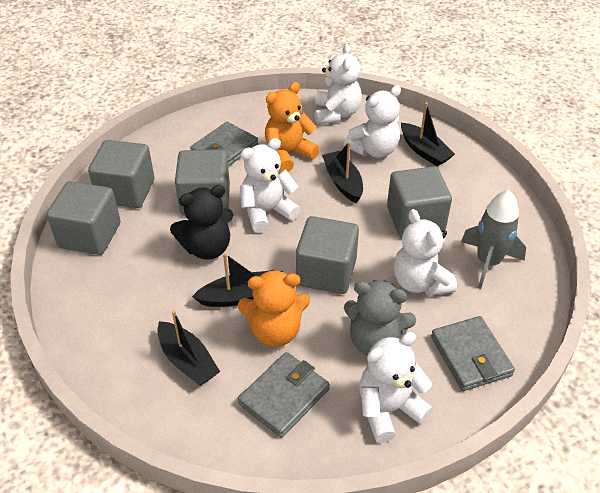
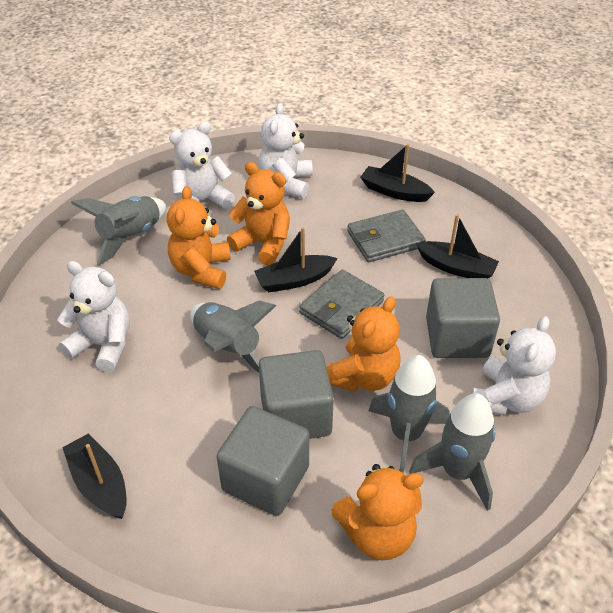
black teddy bear: [170,185,233,260] = 1 -> none = 0
grey cube: [46,181,121,255] [88,140,154,208] [175,150,230,215] [296,216,359,294] [387,166,452,238] = 5 -> [216,406,309,516] [259,350,334,439] [426,278,500,358] = 3
grey rocket: [461,190,526,289] = 1 -> [71,196,166,265] [190,300,276,373] [369,355,449,473] [409,393,495,511] = 4
grey teddy bear: [344,280,416,355] = 1 -> none = 0
grey wallet: [190,122,258,167] [238,352,330,438] [431,316,515,391] = 3 -> [299,269,384,339] [347,210,426,262] = 2
orange teddy bear: [238,270,310,347] [265,82,320,172] = 2 -> [167,186,231,289] [227,162,290,265] [327,296,401,392] [331,464,424,561] = 4
white teddy bear: [240,138,301,233] [315,44,362,124] [344,85,401,158] [359,332,433,443] [394,209,457,296] = 5 -> [57,261,129,372] [169,122,235,209] [259,103,313,198] [472,316,556,416] = 4

